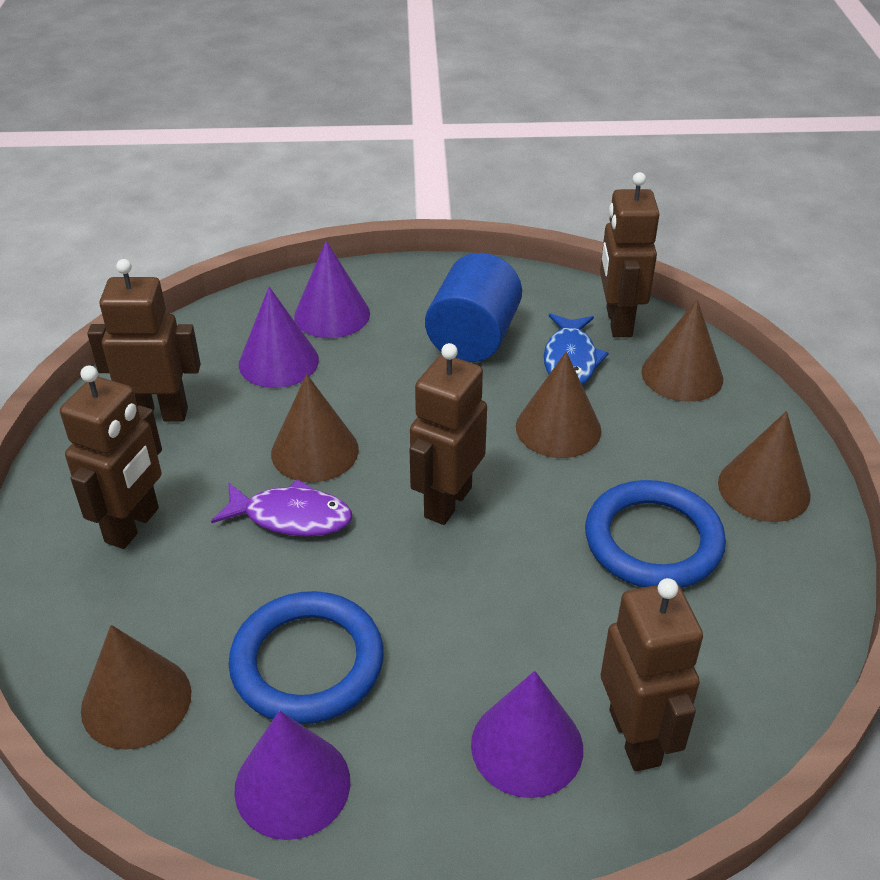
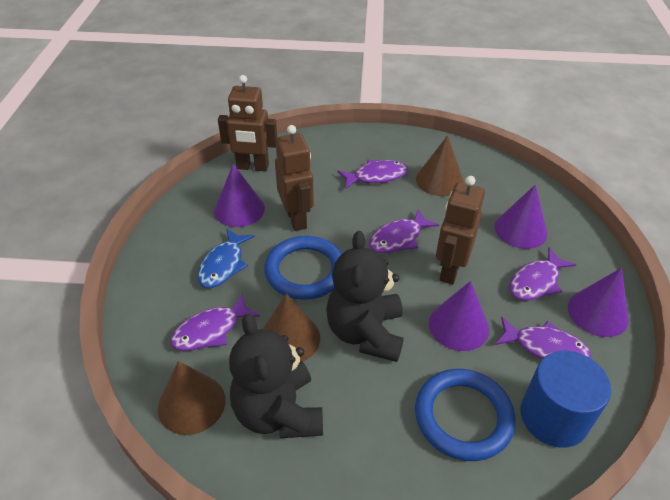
black teddy bear: none = 0 -> [229,313,323,438] [326,231,404,362] = 2
brown cone: [81,625,191,750] [271,374,359,482] [516,352,601,458] [641,299,723,402] [718,411,811,522] = 5 -> [158,361,225,435] [263,294,320,361] [416,135,464,196] = 3
brown robot: [60,365,162,549] [87,259,201,421] [410,343,487,525] [600,172,660,337] [601,578,703,772] = 5 -> [218,75,277,172] [275,125,314,231] [436,176,485,285] = 3
purple fish: [211,479,352,537] = 1 -> [170,294,260,351] [337,160,408,189] [369,209,439,253] [495,317,591,359] [509,248,576,301] = 5

